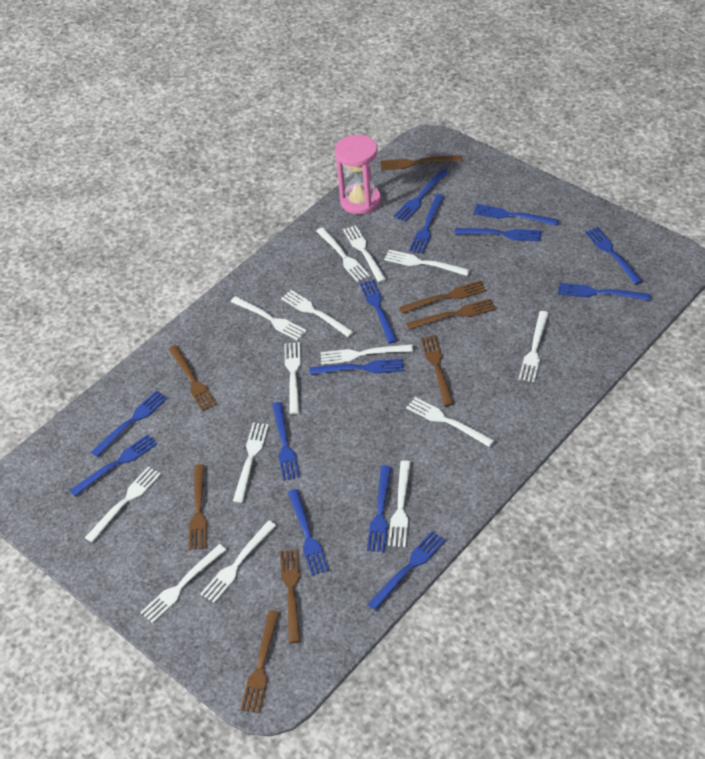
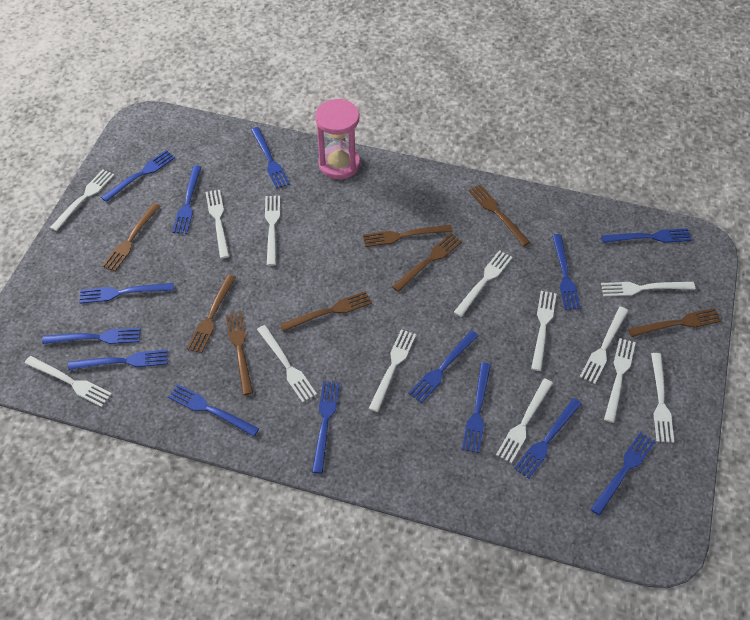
white fork: [85,467,161,542] [140,544,226,623] [200,521,276,603] [231,296,307,341] [233,423,269,503] [281,290,354,337] [284,342,301,414] [316,227,370,282] [320,344,413,365] [343,225,386,283] [384,250,470,276] [388,460,411,547] [406,397,495,447] [519,311,549,382] = 14 -> [24,356,112,407] [50,169,114,231] [206,190,229,259] [257,325,317,403] [265,196,280,266] [368,329,416,412] [453,250,512,317] [496,379,553,463] [531,291,557,371] [580,306,628,384] [601,282,695,296] [604,338,636,423] [651,353,674,443] = 13

